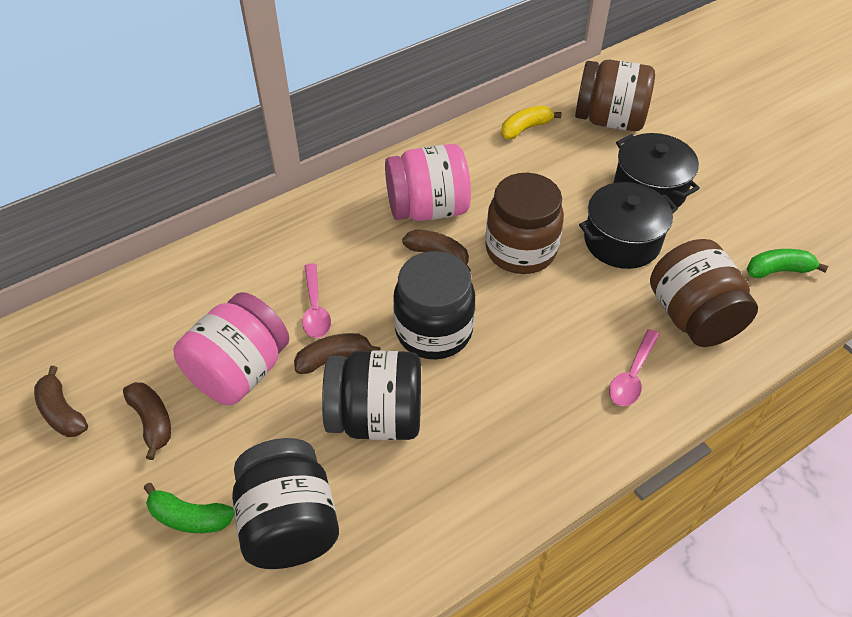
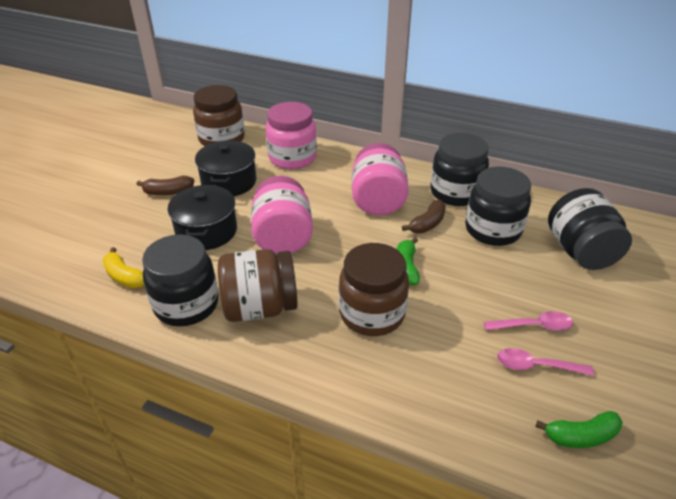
black jar: [232,438,339,569] [322,350,421,440] [393,251,475,359] = 3 -> [142,234,219,326] [430,133,489,206] [465,166,531,246] [548,188,632,270] = 4
brown banana: [34,366,88,437] [123,382,171,460] [294,333,381,374] [402,230,471,272] = 4 -> [137,176,194,195] [402,199,446,234] = 2
pink jar: [174,292,289,405] [385,144,471,221] = 2 -> [251,176,313,254] [266,102,317,169] [352,143,409,215] = 3

